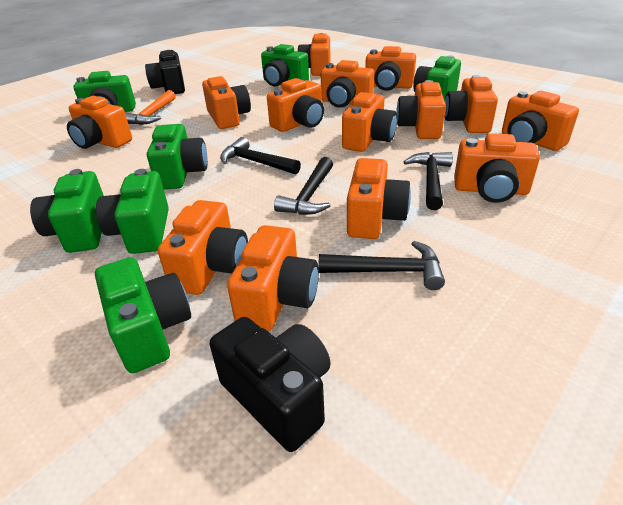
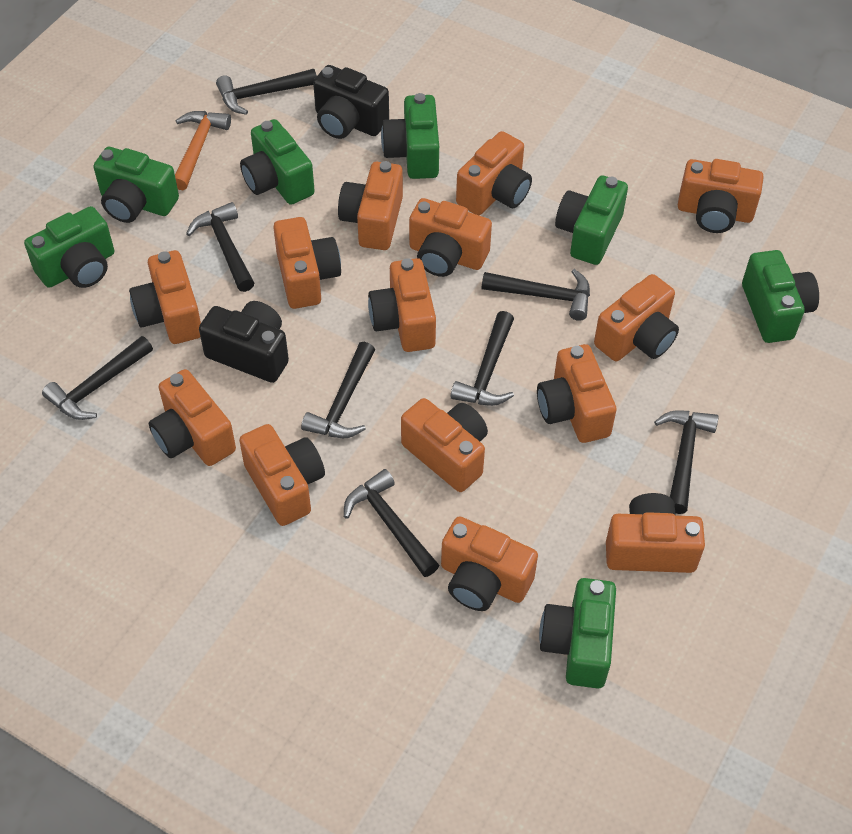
black hammer: [220,137,301,174] [274,157,333,215] [319,241,445,290] [404,152,453,210] = 4 -> [42,336,153,420] [186,202,254,292] [216,69,317,115] [301,342,375,438] [344,469,439,577] [451,311,514,406] [482,269,590,321] [654,410,718,514] = 8

